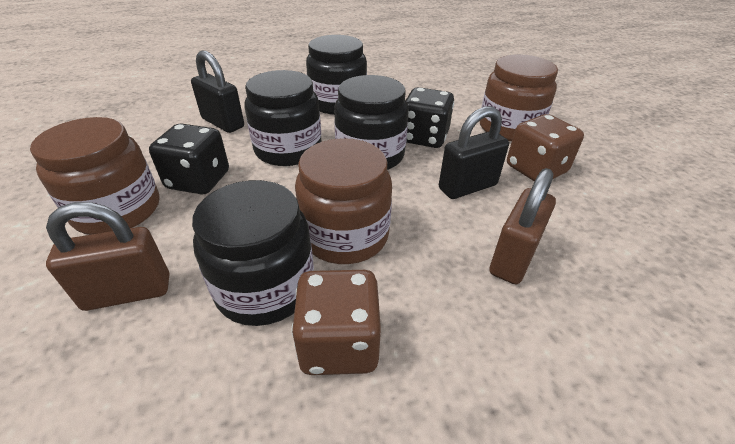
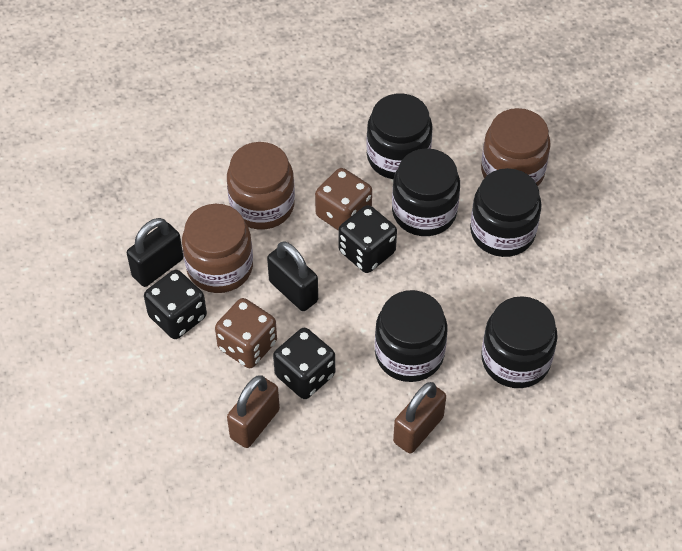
black dice: [149,123,229,194] [405,87,454,148] = 2 -> [144,270,207,339] [273,328,335,399] [338,205,397,273] = 3
black jar: [192,180,314,326] [244,70,322,166] [306,35,367,115] [334,75,409,170] = 4 -> [366,94,433,179] [375,290,448,382] [392,148,460,236] [470,168,542,257] [482,296,558,388] = 5

